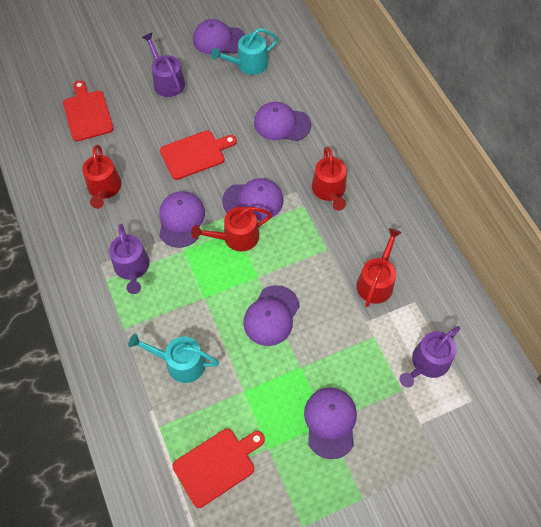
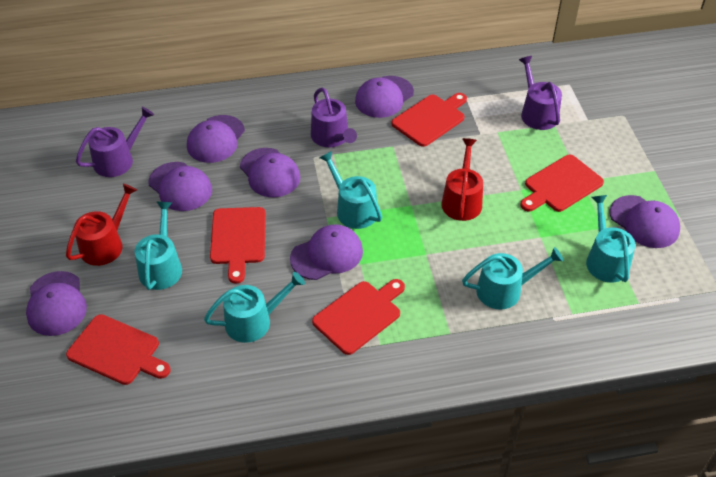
purple cap: [159,191,205,248] [193,19,245,55] [222,178,283,220] [243,285,300,346] [254,102,311,141] [304,387,357,459] = 6 -> [26,271,87,336] [149,162,212,211] [187,115,245,163] [240,148,300,197] [290,224,363,280] [355,76,414,118] [610,195,680,248] = 7
red cutting board: [63,80,114,141] [160,130,237,180] [172,429,265,508] = 3 -> [66,314,170,385] [210,207,266,284] [312,279,405,355] [391,93,467,147] [520,155,604,212] = 5
red watering can: [82,145,122,209] [191,207,272,251] [312,147,347,211] [356,228,402,307] = 4 -> [66,184,137,266] [441,138,483,221] = 2
turquoise watering can: [128,333,219,383] [211,28,278,75] = 2 -> [135,202,182,290] [204,272,305,343] [319,151,382,229] [462,247,564,310] [586,195,635,283] = 5

